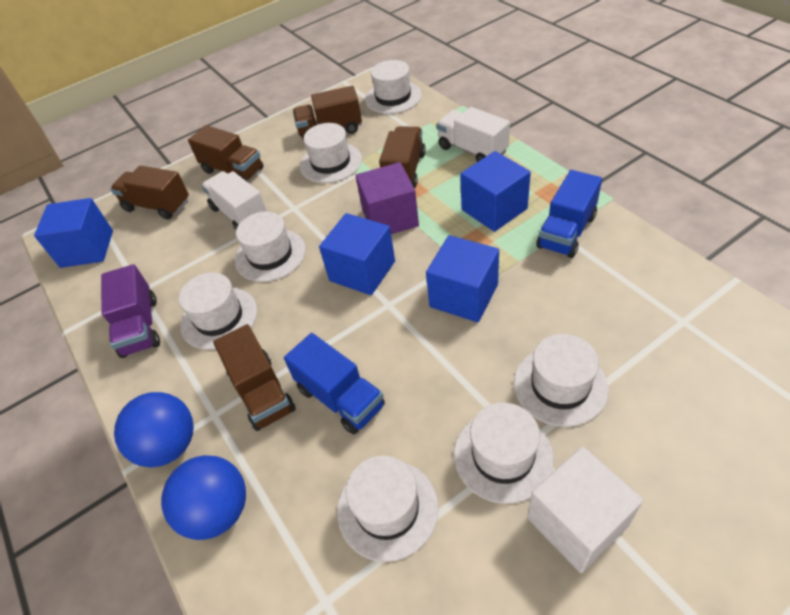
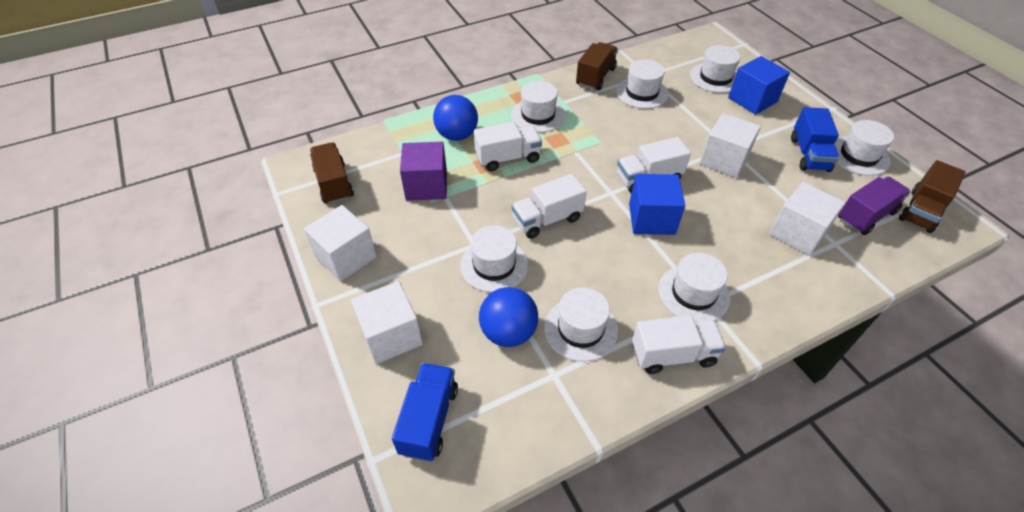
blue cube: [34,198,113,268] [319,213,395,295] [426,235,499,322] [460,151,531,232] = 4 -> [629,174,685,235] [728,56,790,115] = 2
brown truck: [110,166,189,220] [188,125,264,181] [213,324,296,431] [293,86,362,141] [379,126,426,188] = 5 -> [310,142,354,204] [576,42,618,90] [899,160,966,233] = 3
white cube: [527,446,643,573] = 1 -> [304,205,377,282] [351,281,423,364] [700,113,761,178] [769,182,845,256] = 4
white truck: [201,171,267,230] [436,107,510,162] = 2 -> [474,122,542,171] [511,174,587,239] [617,137,691,193] [632,316,726,374] = 4

